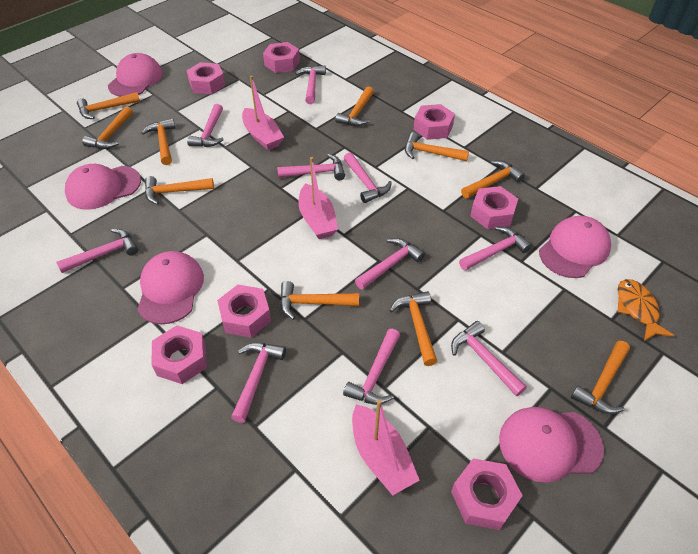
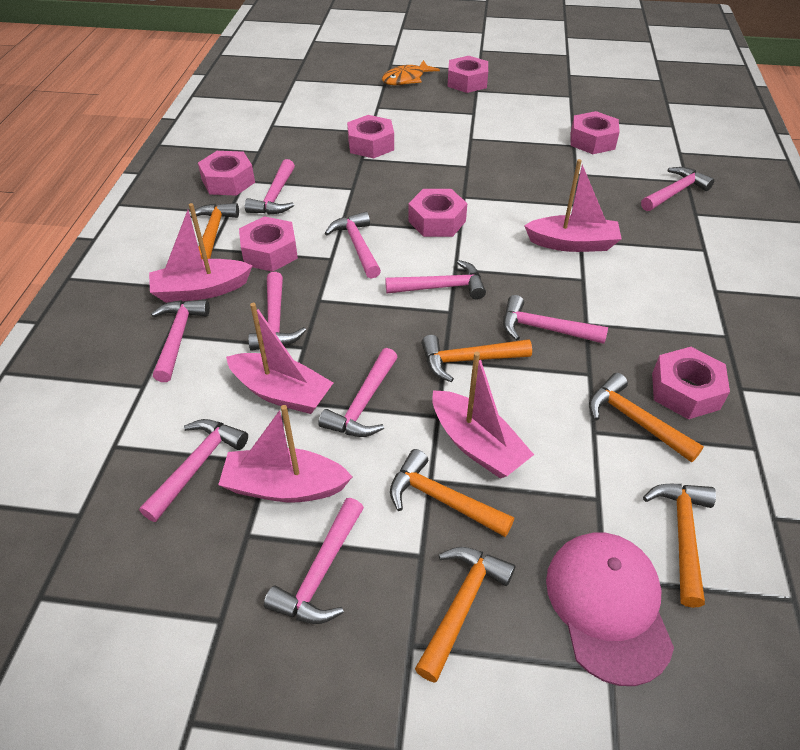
orange hammer: [77,92,140,119] [82,106,133,149] [141,118,176,165] [145,176,214,205] [280,281,359,320] [335,87,374,126] [389,291,438,366] [405,132,469,161] [461,160,525,199] [571,341,630,414] = 10 -> [190,203,239,259] [390,449,514,537] [415,547,515,683] [422,335,532,382] [589,373,704,462] [643,484,716,608] = 6
pink boat: [242,75,284,150] [299,157,338,239] [352,400,420,496] = 3 -> [149,203,253,303] [218,405,353,502] [226,303,333,414] [432,352,534,479] [524,159,622,252] = 5
pink cap: [65,164,141,210] [108,53,163,97] [137,251,204,324] [499,407,604,483] [539,216,611,278] = 5 -> [546,532,674,686] = 1

